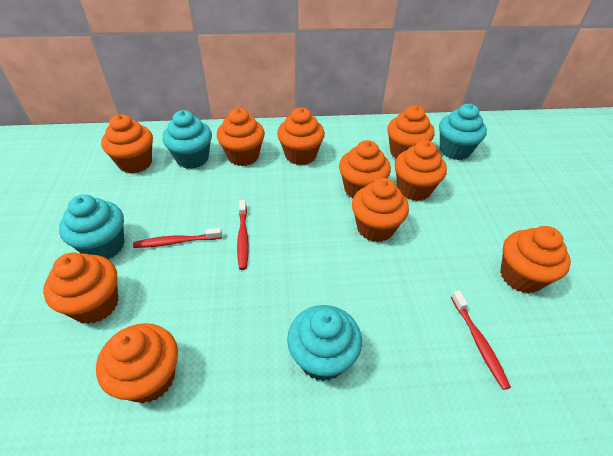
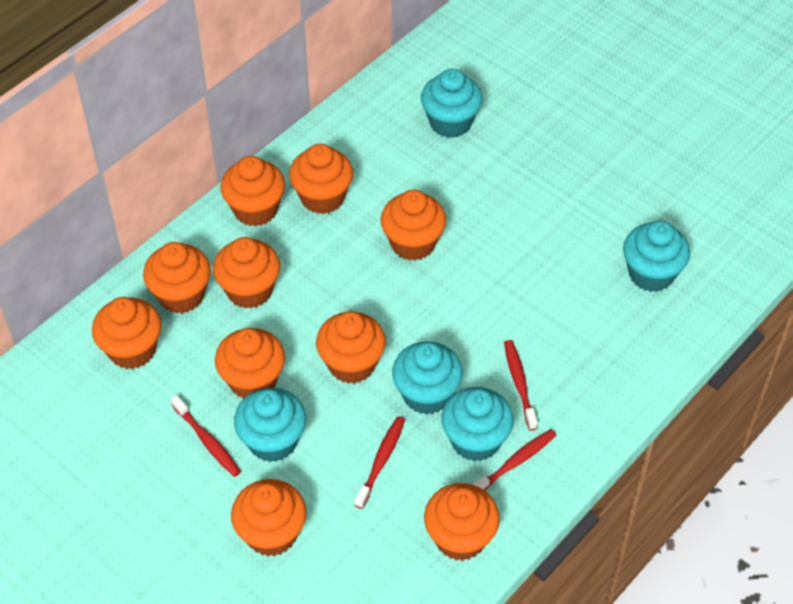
red toothbrush: [133,228,222,248] [237,200,249,270] [451,291,511,390] = 3 -> [171,395,241,477] [355,416,405,509] [472,429,556,491] [504,340,538,431] = 4
turquoise cupcake: [59,195,124,259] [163,110,212,169] [287,305,362,381] [439,104,487,160] = 4 -> [234,388,306,462] [392,342,463,415] [421,69,482,138] [441,387,514,461] [623,221,690,292] = 5

